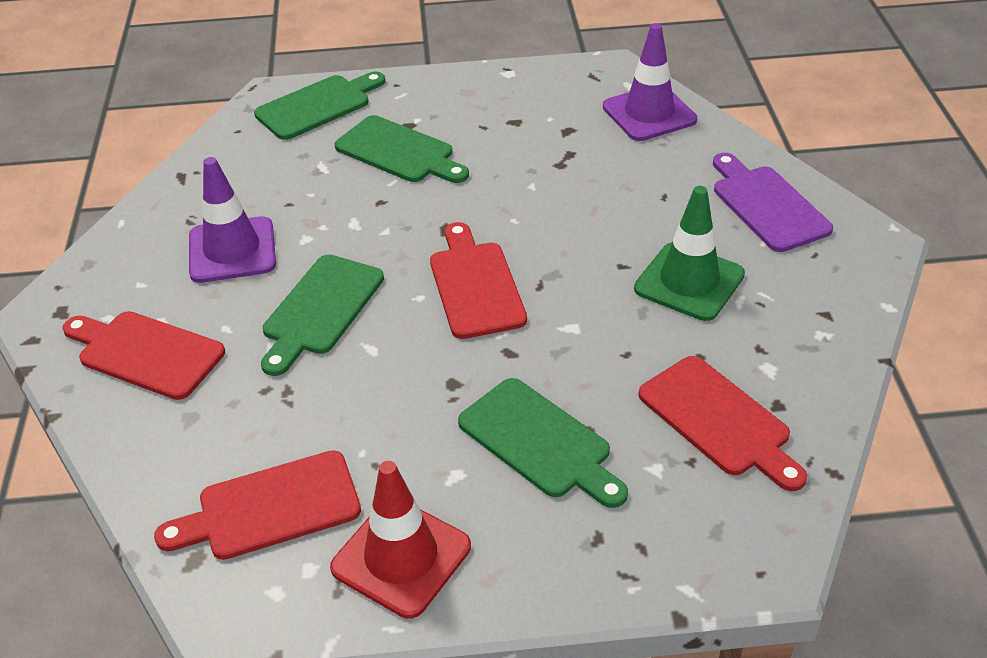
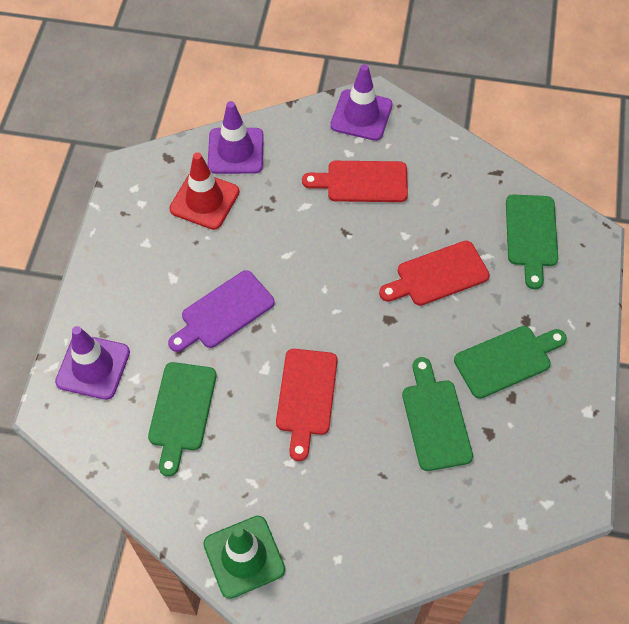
purple traffic cone: [189,157,276,283] [603,23,697,141] = 2 -> [55,326,130,400] [208,101,264,174] [330,64,393,141] = 3
red cutting board: [62,311,225,400] [154,450,361,560] [430,222,527,339] [638,356,807,491] = 4 -> [276,349,338,461] [302,161,408,202] [379,241,490,306] = 3

